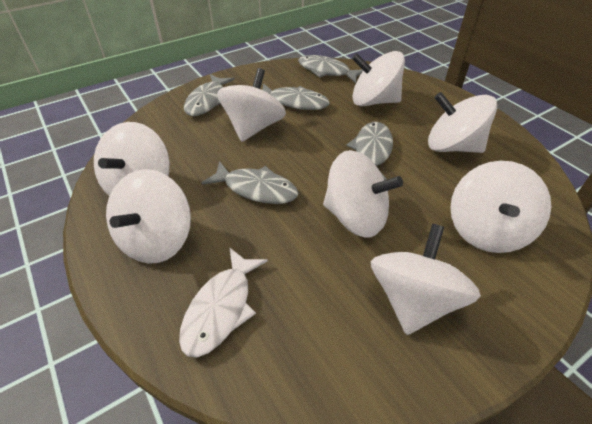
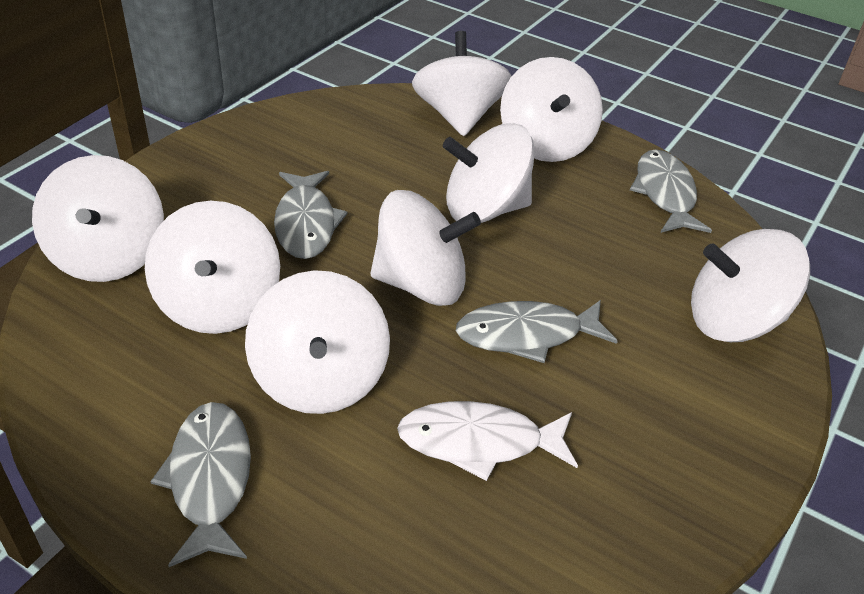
grey fish: [184,74,235,116] [201,161,299,204] [263,83,329,110] [298,55,363,83] [346,122,393,181] = 5 -> [150,402,251,567] [274,171,348,259] [456,300,618,363] [630,149,712,233] = 4

